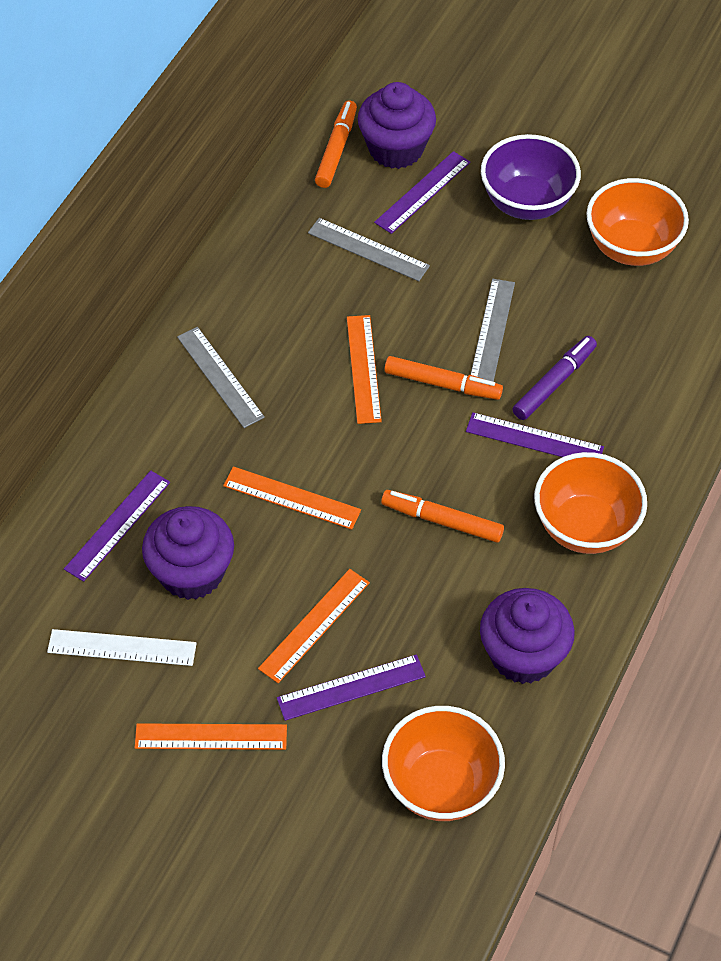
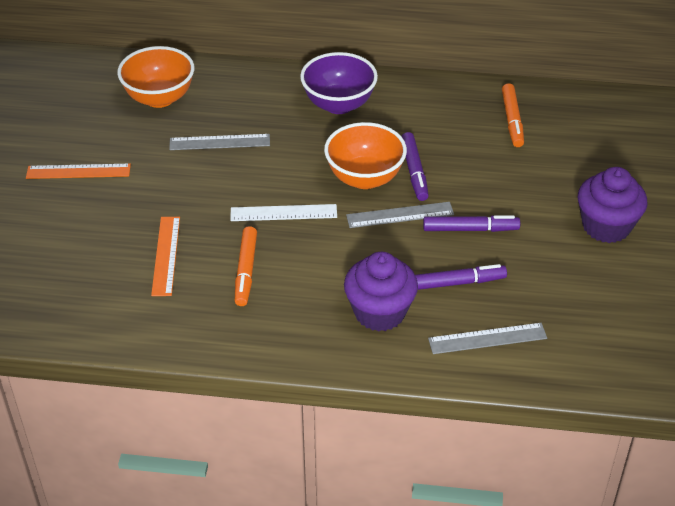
orange bowl: [382,706,505,821] [534,452,647,554] [586,178,689,266] = 3 -> [117,46,194,108] [324,122,407,189] = 2
orange marker: [315,100,357,188] [381,490,504,543] [384,356,503,400] = 3 -> [235,226,257,306] [502,83,524,147] = 2
orange ruler: [135,723,287,750] [223,466,361,530] [258,569,370,683] [347,315,382,424] = 4 -> [26,164,131,179] [151,217,180,296] = 2
purple cupcake: [142,506,234,600] [358,82,436,169] [480,588,575,684] = 3 -> [344,252,418,331] [578,167,647,243] = 2
purple marker: [513,336,597,420] = 1 -> [402,132,429,201] [415,264,507,290] [423,215,520,232] = 3
purple ruler: [64,470,170,582] [277,654,426,721] [374,151,470,234] [466,412,604,457] = 4 -> none = 0

